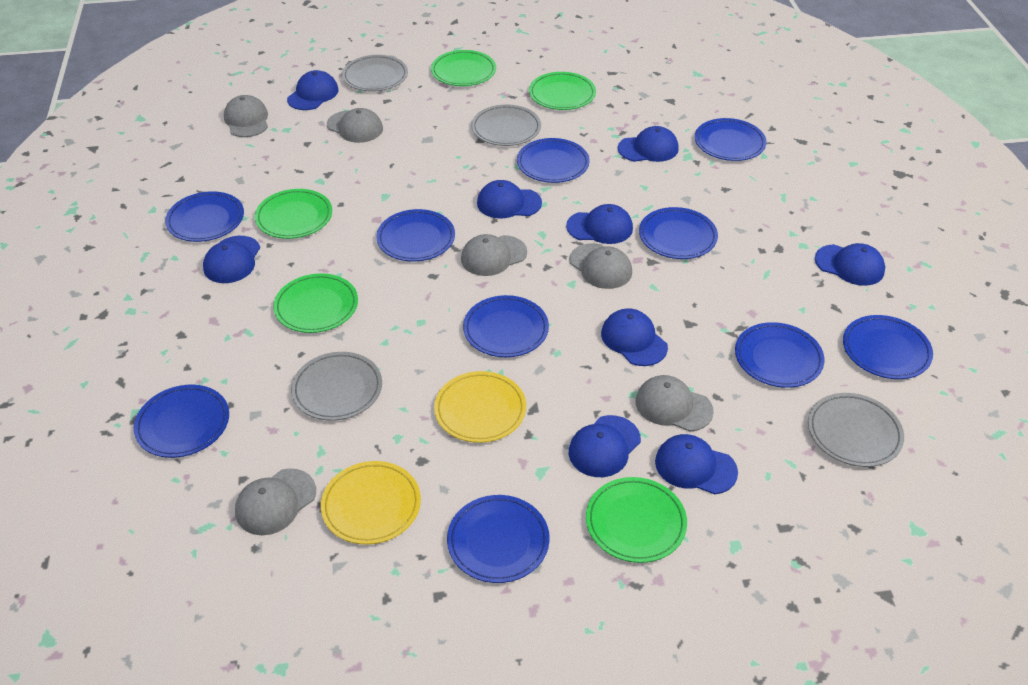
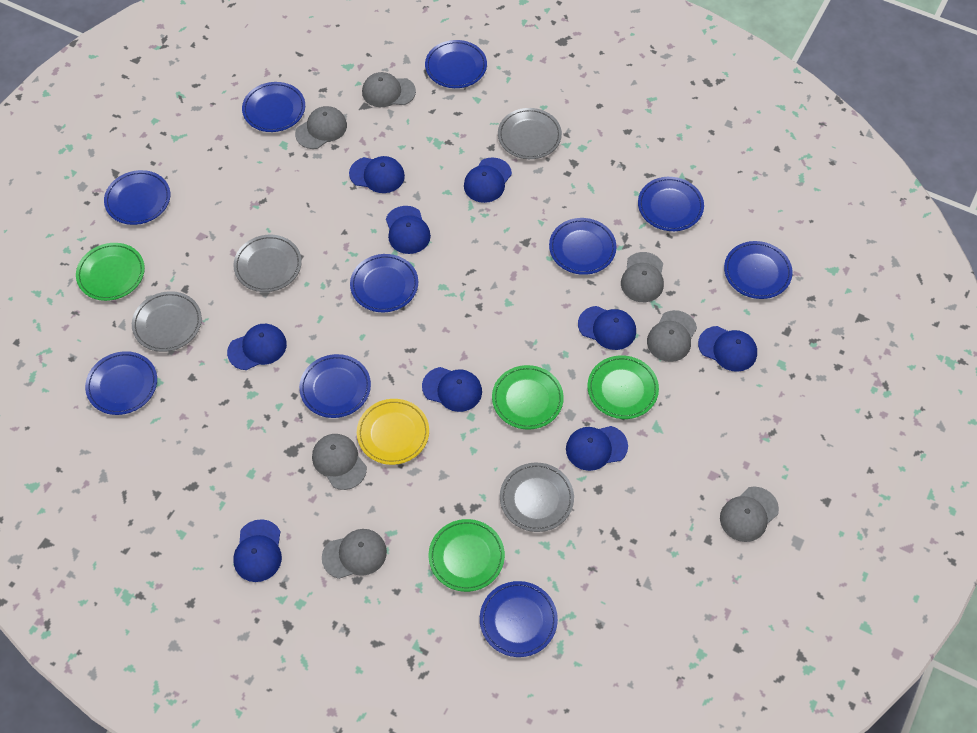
green plate: [255,189,332,239] [273,273,358,333] [431,50,496,86] [529,72,596,110] [586,477,687,563] = 5 -> [76,243,145,301] [429,519,505,592] [492,365,564,430] [587,355,659,419] = 4
grey cap: [224,95,268,137] [235,468,316,535] [327,108,383,143] [461,234,527,276] [569,243,632,289] [635,375,714,432] = 6 -> [295,106,347,149] [312,434,367,490] [322,529,387,579] [362,72,416,107] [621,252,664,302] [647,310,697,362] [720,486,779,542] = 7
yellow plate: [321,461,421,544] [434,371,526,443] = 2 -> [357,399,429,465] = 1

